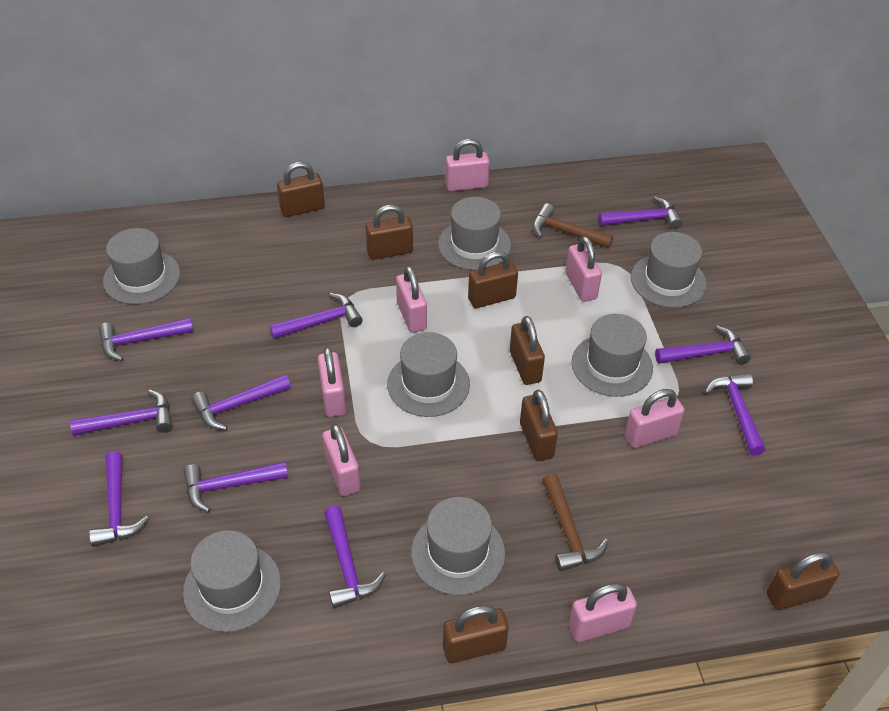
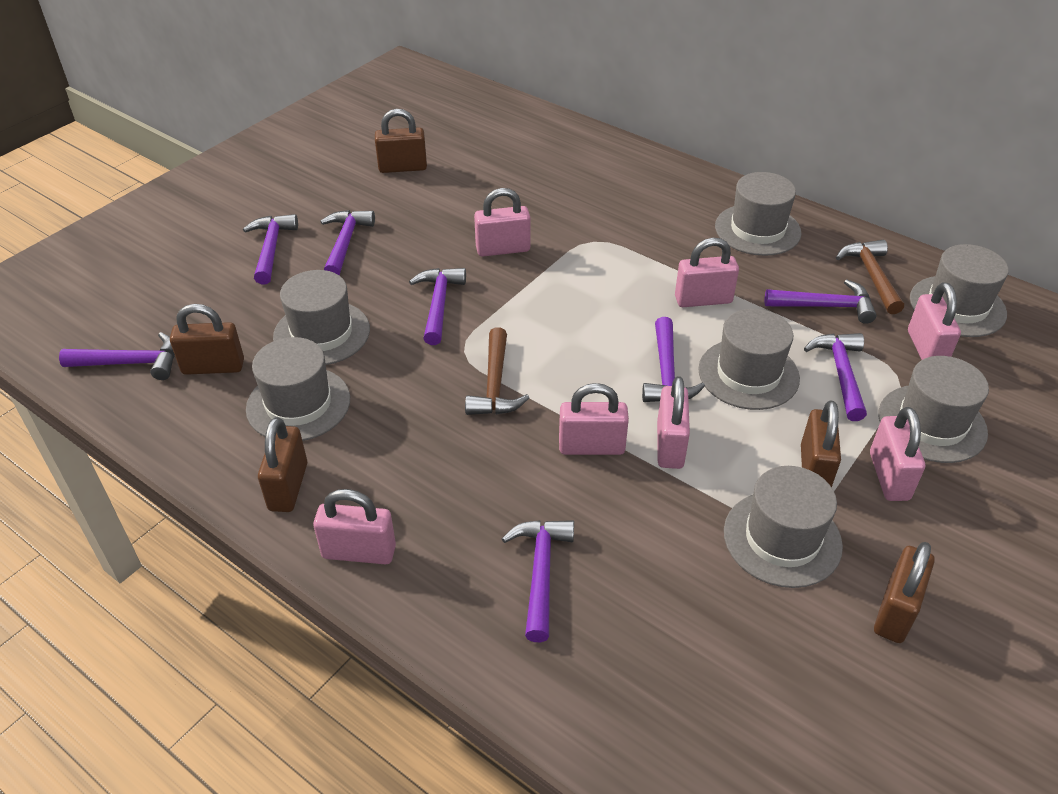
brown padlock: [277,162,325,217] [365,205,413,260] [443,605,509,663] [468,251,518,308] [510,316,545,385] [520,390,558,461] [767,552,840,610] = 7 -> [170,304,244,375] [258,417,307,512] [375,109,427,173] [801,400,841,487] [874,542,935,643] = 5
purple hammer: [70,390,173,436] [89,451,149,547] [99,318,193,361] [183,461,288,512] [191,374,291,430] [269,293,363,339] [324,506,386,608] [598,196,683,229] [655,325,751,365] [705,373,766,456] = 10 -> [59,332,175,380] [243,214,298,284] [320,210,375,276] [409,268,466,345] [502,520,574,642] [642,317,705,402] [765,279,877,324] [804,333,867,421] = 8

